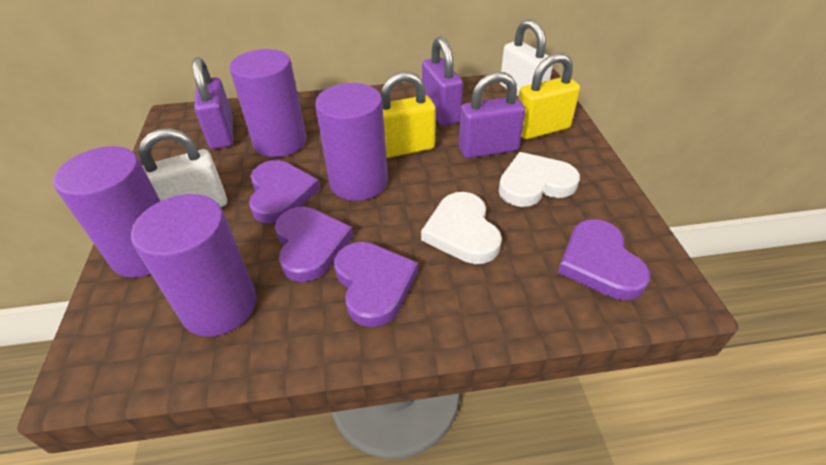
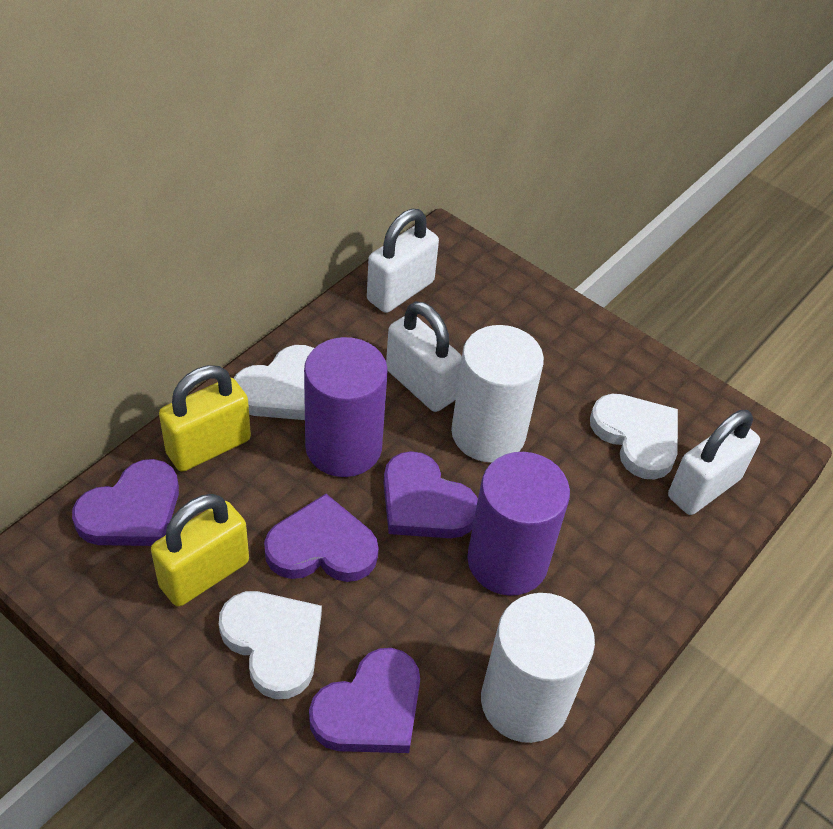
purple cylinder: [53,146,160,278] [131,194,256,337] [229,49,306,157] [315,83,388,201] = 4 -> [304,337,388,477] [467,452,570,596] = 2
purple padlock: [193,57,233,149] [422,36,463,126] [459,72,525,158] = 3 -> none = 0
white cylinder: none = 0 -> [451,325,544,463] [481,593,595,743] = 2
white heart: [421,192,502,264] [499,152,580,207] = 2 -> [219,591,322,699] [234,345,314,420] [590,394,678,479] = 3
white padlock: [138,128,227,207] [500,19,553,96] = 2 -> [367,209,439,313] [386,301,462,412] [668,410,760,515] = 3

